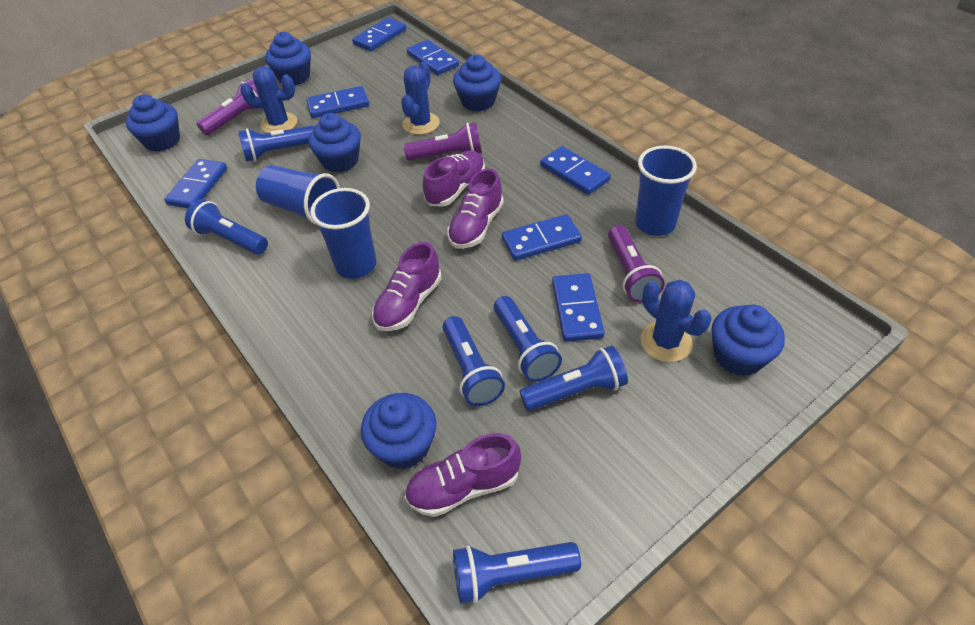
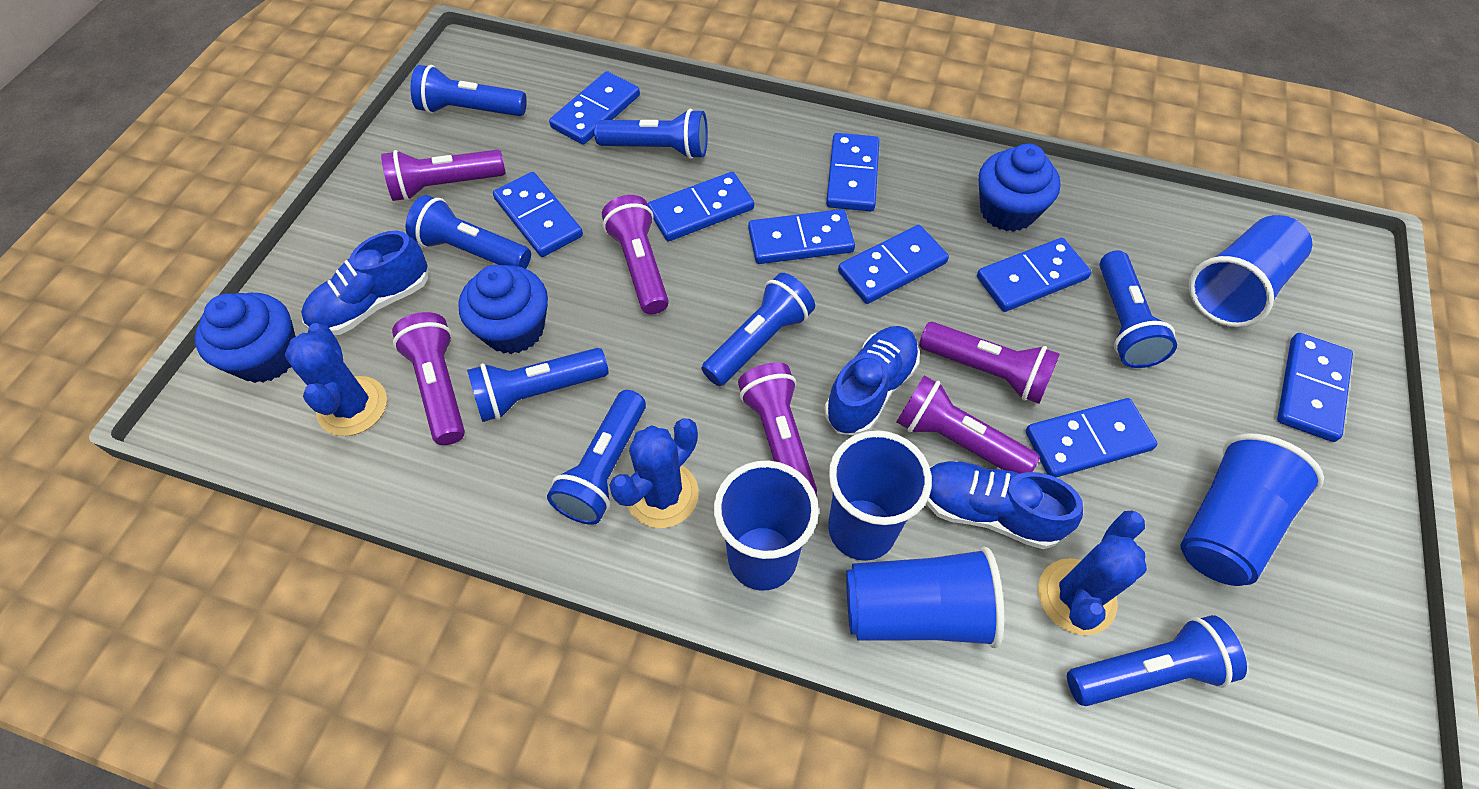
blue cup: [256,165,340,225] [310,188,376,279] [635,146,697,236] = 3 -> [714,461,819,591] [828,430,932,561] [846,547,1004,648] [1180,433,1324,586] [1189,215,1312,328] = 5
blue cupcake: [126,94,180,152] [265,32,311,85] [308,113,361,173] [361,393,437,469] [453,55,501,112] [711,304,785,376] = 6 -> [195,293,296,383] [458,265,548,354] [978,144,1061,232] = 3
blue domino: [164,159,227,208] [306,86,369,118] [352,17,406,51] [407,40,459,75] [502,214,582,261] [540,146,611,195] [552,273,605,342] = 7 -> [493,172,583,257] [549,71,640,145] [648,172,754,241] [748,209,855,264] [826,133,880,211] [838,225,949,304] [977,238,1091,312] [1026,398,1157,477] [1277,333,1353,442] = 9
blue flashlight: [185,199,268,255] [238,125,315,162] [443,316,505,406] [453,542,581,604] [494,296,562,382] [519,345,628,411] = 6 -> [406,195,531,269] [411,65,527,116] [467,348,609,422] [547,390,646,525] [594,109,708,159] [702,273,815,386] [1067,615,1247,706] [1100,250,1177,368] = 8
blue shoe: none = 0 -> [301,231,428,335] [824,326,920,435] [926,461,1083,549] = 3
purple flashlight: [197,79,261,135] [404,122,482,161] [608,225,664,302] = 3 -> [381,150,506,201] [392,312,465,445] [602,195,669,314] [738,362,817,495] [897,375,1040,474] [919,322,1060,404] = 6
purple shoe: [372,242,442,331] [404,433,521,517] [423,150,485,207] [447,168,504,249] = 4 -> none = 0

